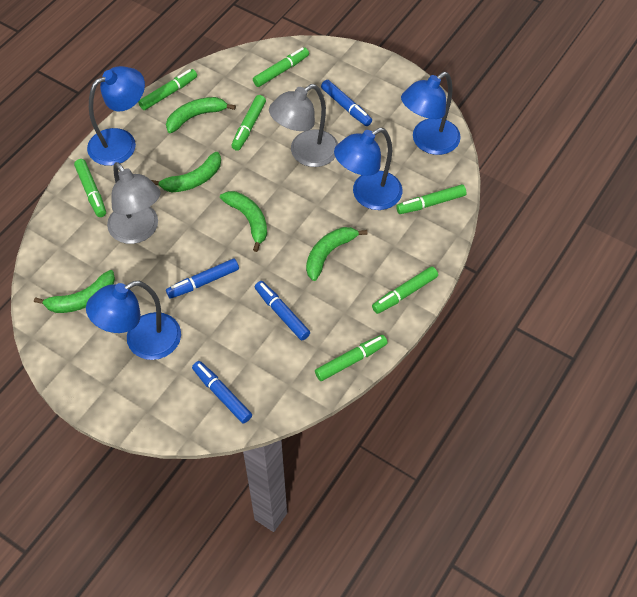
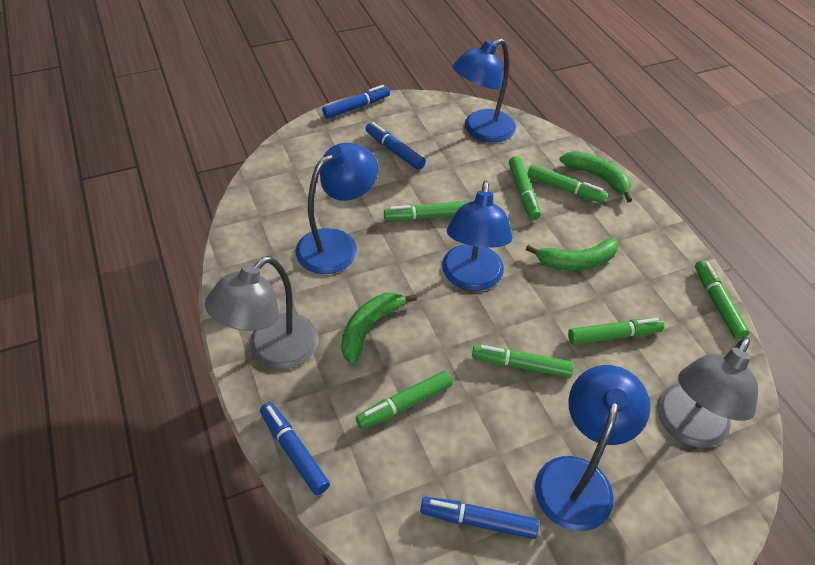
green banana: [34,270,115,313] [151,152,221,192] [166,97,236,133] [220,191,267,252] [306,227,368,281] = 5 -> [341,293,417,364] [526,238,619,270] [560,151,632,202] = 3

